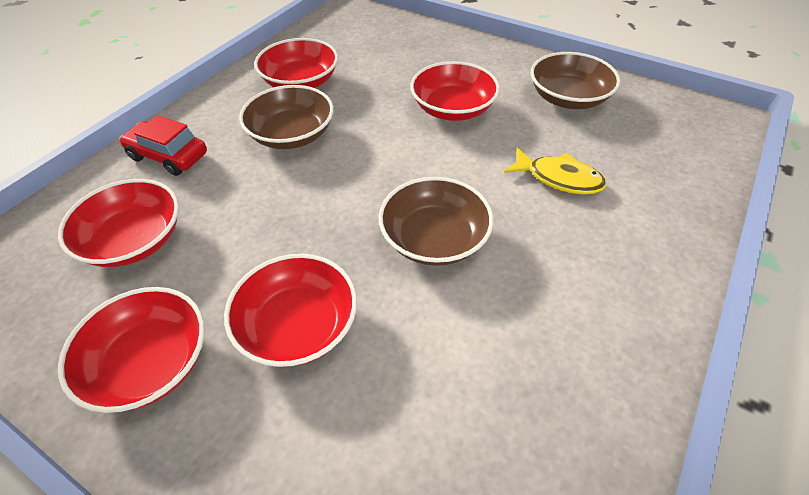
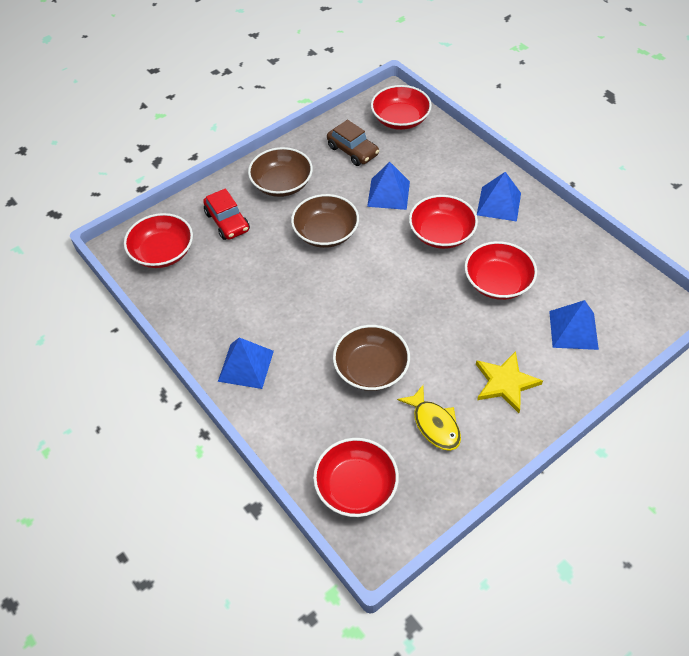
blue pyramid: none = 0 -> [218,337,274,389] [367,162,410,210] [477,172,521,222] [549,300,599,350] = 4
brown car: none = 0 -> [327,120,379,166] = 1
yellow star: none = 0 -> [476,351,543,413] = 1

